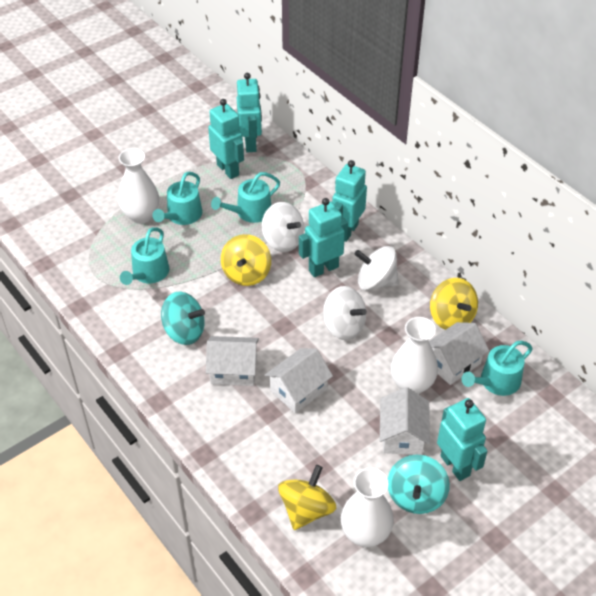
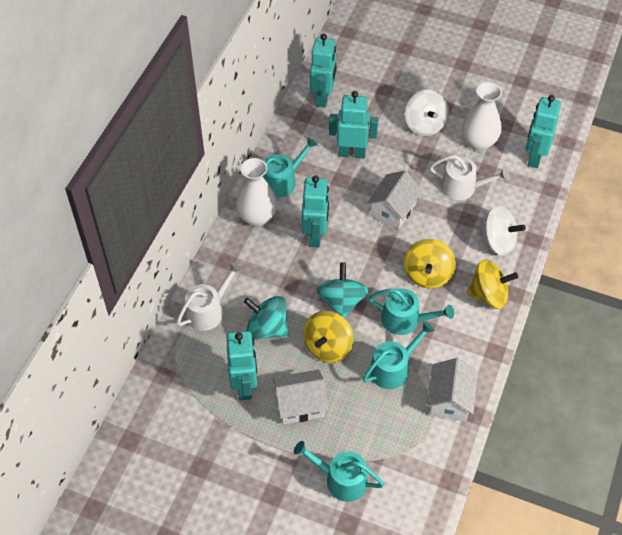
white house: [206,336,259,386] [265,348,333,413] [380,387,430,455] [429,322,489,385] = 4 -> [272,369,329,424] [367,171,423,229] [427,358,478,422] = 3
white spinning top: [262,202,304,252] [323,286,367,340] [354,246,399,291] = 3 -> [405,89,449,136] [478,206,526,256] = 2
white vase: [118,148,159,224] [341,468,394,547] [391,317,438,394] = 3 -> [236,158,277,227] [462,82,502,151] = 2
white watering can: none = 0 -> [176,262,242,331] [430,155,510,200] = 2

